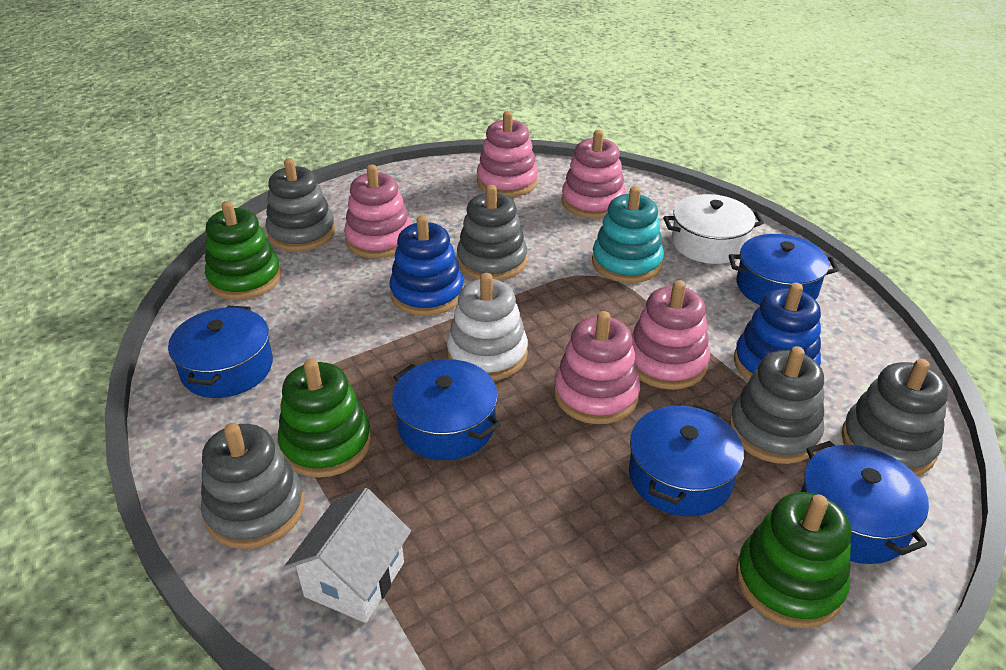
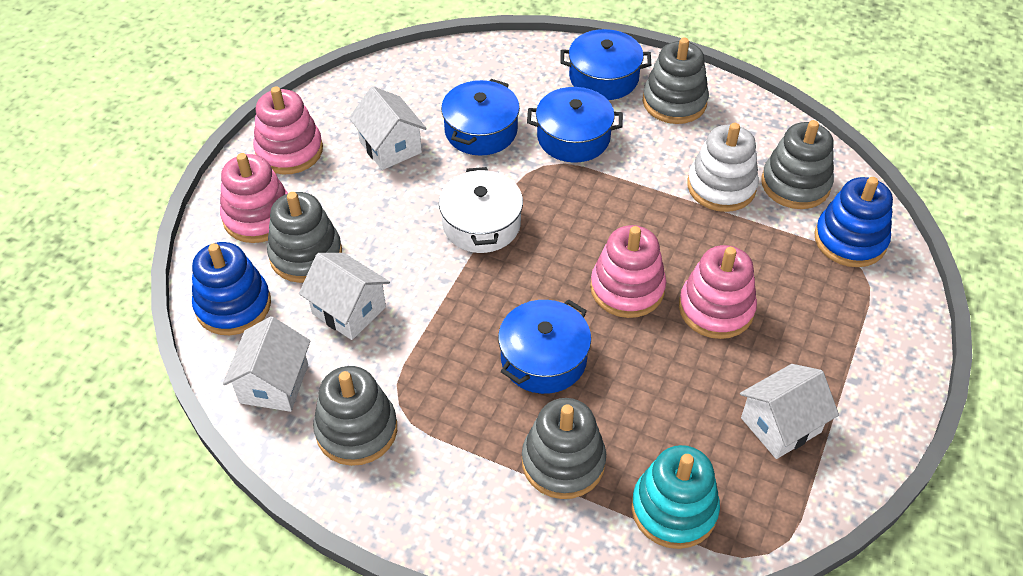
blue pot: [168,306,273,398] [392,359,501,460] [629,404,744,516] [729,234,839,305] [801,441,929,564] = 5 -> [441,79,520,156] [498,299,591,394] [527,87,623,162] [560,29,651,100] = 4
green stacking toy: [205,201,281,300] [278,359,371,478] [736,492,851,628] = 3 -> none = 0
pink stacking toy: [344,165,412,258] [477,111,538,197] [554,311,640,424] [562,130,626,219] [632,280,710,390] = 5 -> [220,153,288,243] [253,86,323,174] [590,225,666,318] [679,245,757,339] = 4
white house: [284,488,411,623] = 1 -> [223,316,310,412] [299,253,390,340] [349,86,427,170] [740,364,839,459] = 4

